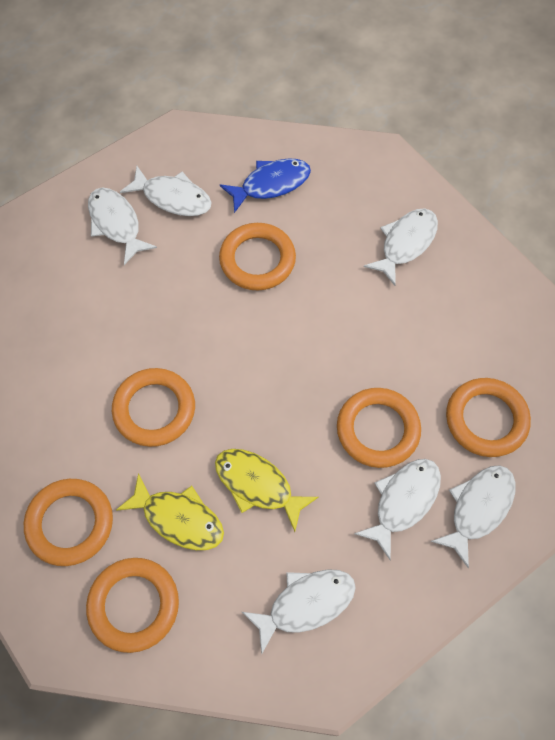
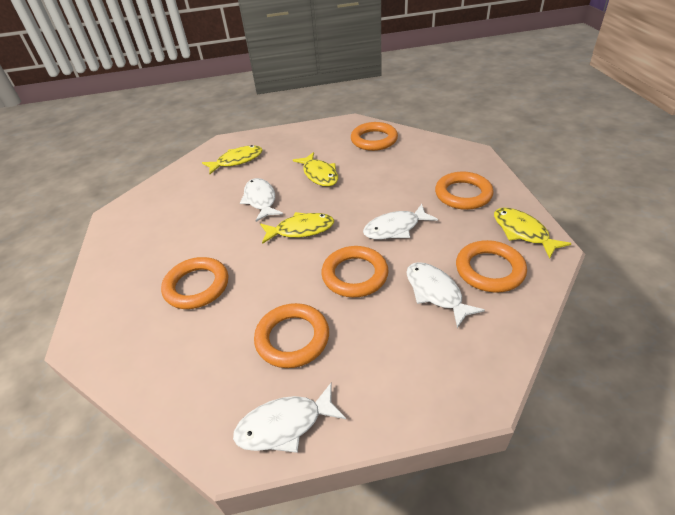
blue fish: [220,158,311,213] = 1 -> none = 0
white fish: [88,188,157,265] [120,166,212,216] [242,569,356,654] [354,459,441,560] [364,208,438,286] [431,465,516,568] = 6 -> [233,383,346,453] [240,178,283,222] [363,204,438,239] [406,262,485,328] = 4
yellow fish: [116,473,224,550] [215,449,319,532] = 2 -> [202,145,262,174] [260,212,334,244] [293,152,338,186] [494,208,572,259] = 4

